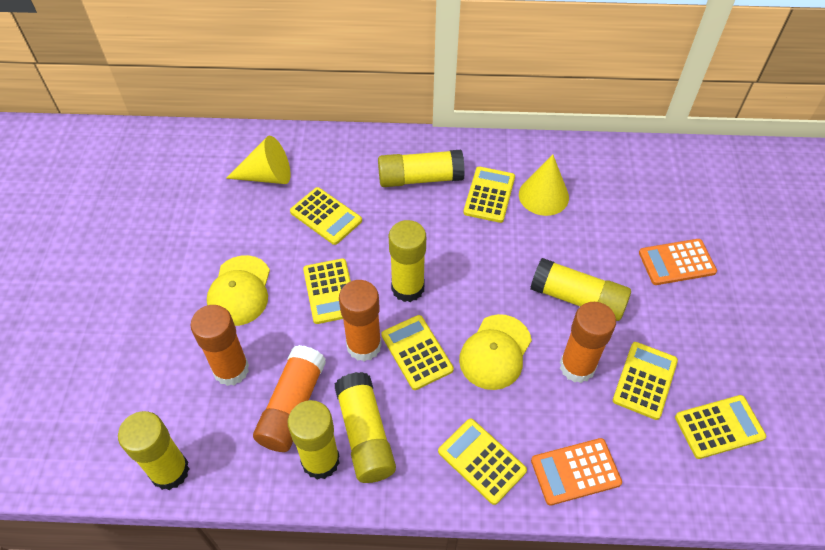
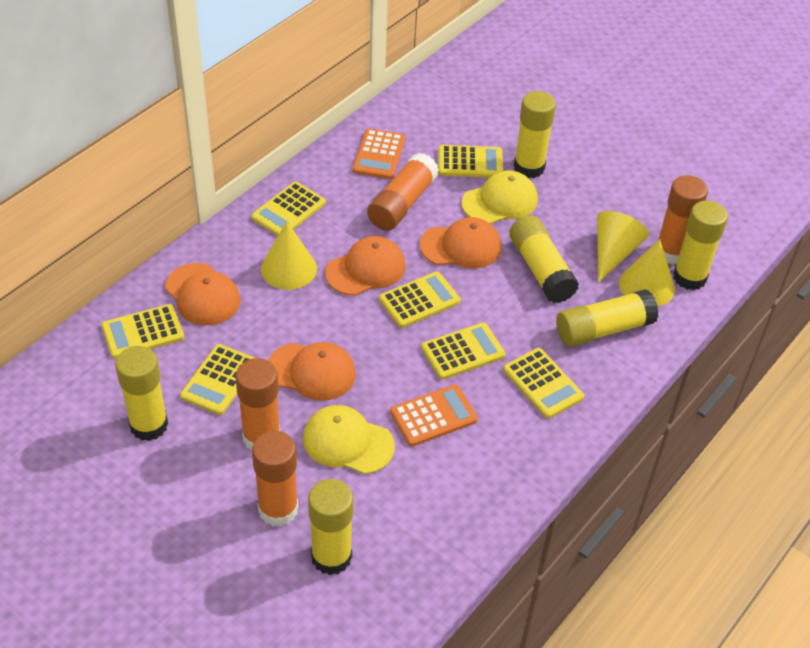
orange cap: none = 0 -> [165,263,241,325] [268,342,356,401] [325,236,406,296] [420,217,501,269] = 4
yellow cone: [226,136,290,184] [519,155,569,216] = 2 -> [261,221,317,290] [597,211,649,283] [619,239,675,307] = 3

